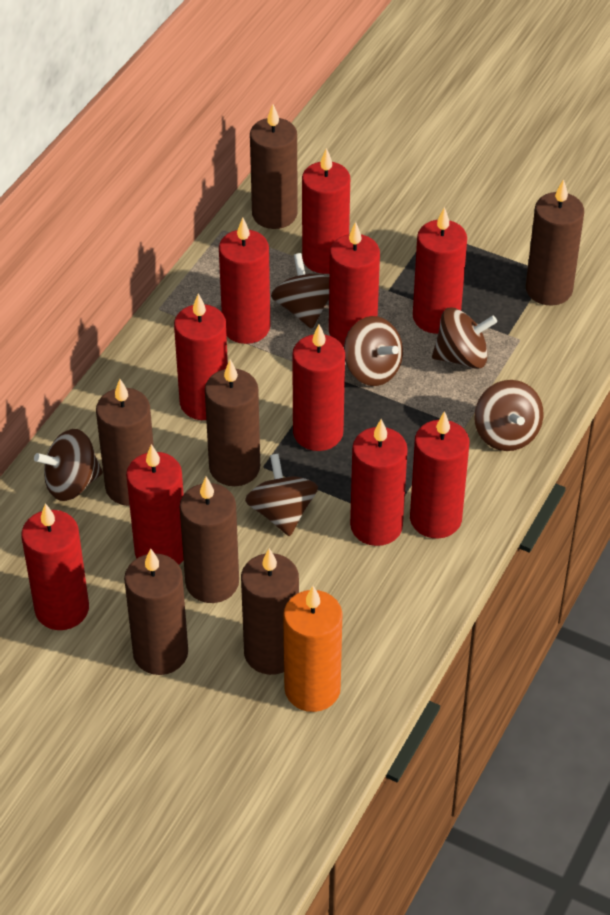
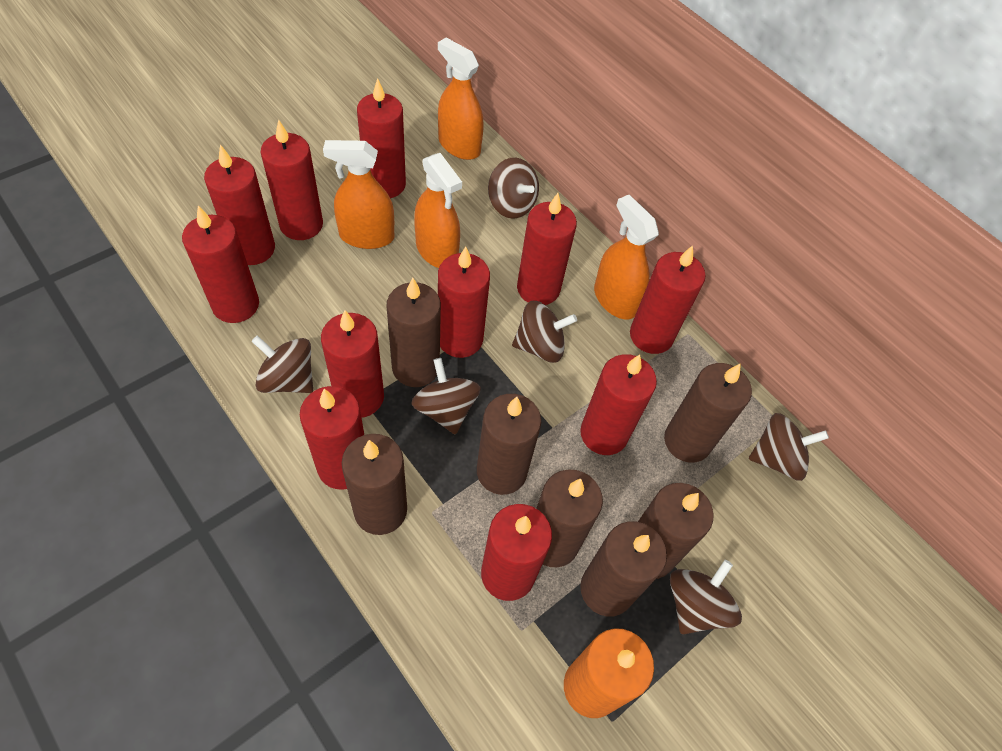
orange spray bottle: none = 0 -> [323,140,394,249] [414,153,462,268] [438,38,483,160] [594,195,659,320] = 4
red candle: [21,503,89,630] [126,444,184,565] [174,293,228,420] [219,218,270,344] [292,324,345,451] [302,148,350,274] [329,222,380,347] [350,419,408,546] [410,411,469,539] [413,207,467,334] = 10 -> [182,206,259,323] [204,145,275,265] [261,119,323,240] [300,386,364,489] [321,310,384,418] [357,78,406,198] [438,247,490,358] [481,504,552,601] [517,193,577,305] [580,354,657,455] [630,245,706,354] = 11

